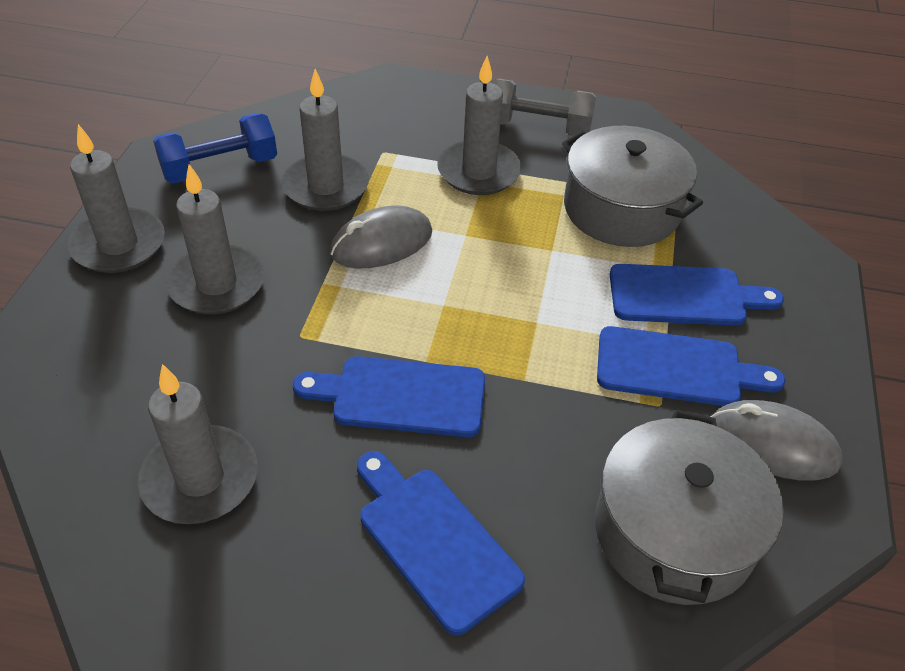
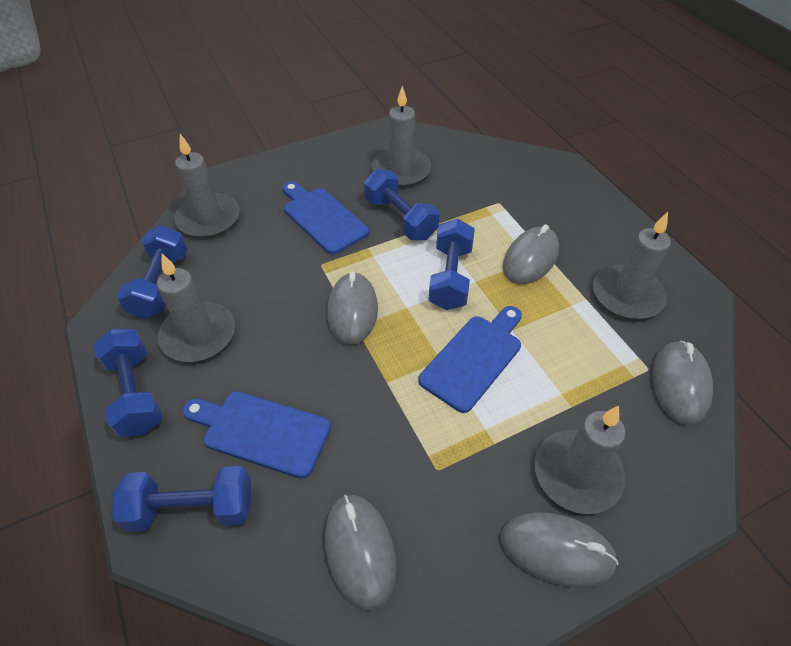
blue cutting board: [293,356,485,437] [357,451,525,635] [597,326,785,406] [610,264,784,326] = 4 -> [183,391,331,479] [283,181,369,254] [418,306,522,413] = 3
blue dumbbell: [153,113,277,184] = 1 -> [93,329,163,437] [113,466,251,532] [116,225,187,319] [364,169,439,240] [428,219,475,310] = 5
grey dumbbell: [491,79,596,136] = 1 -> none = 0
grey mouse: [330,205,432,268] [711,400,843,481] = 2 -> [325,495,396,611] [327,271,378,345] [501,512,619,588] [503,224,559,284] [652,341,713,425] = 5
grey pot: [562,126,703,247] [595,410,784,605] = 2 -> none = 0

